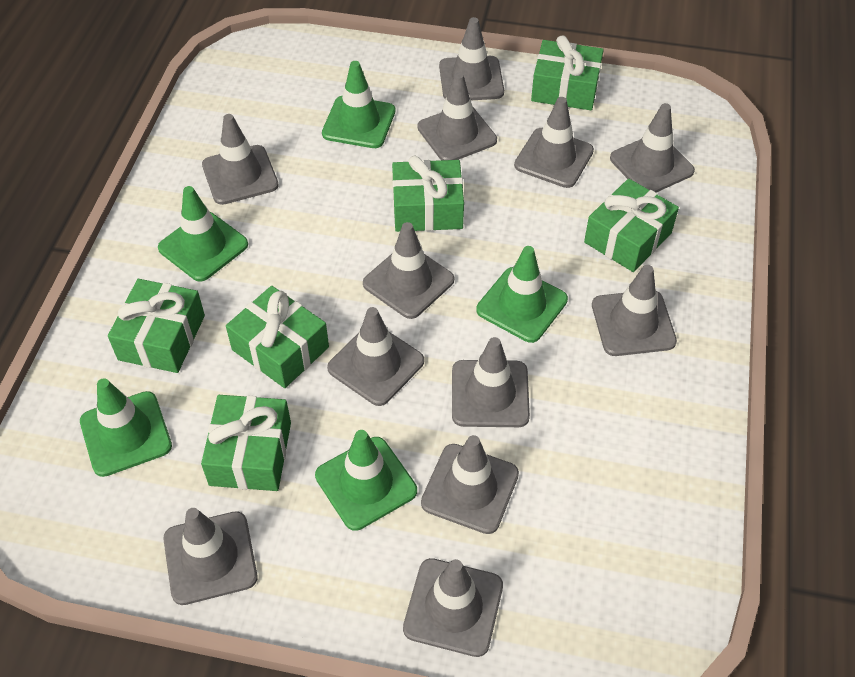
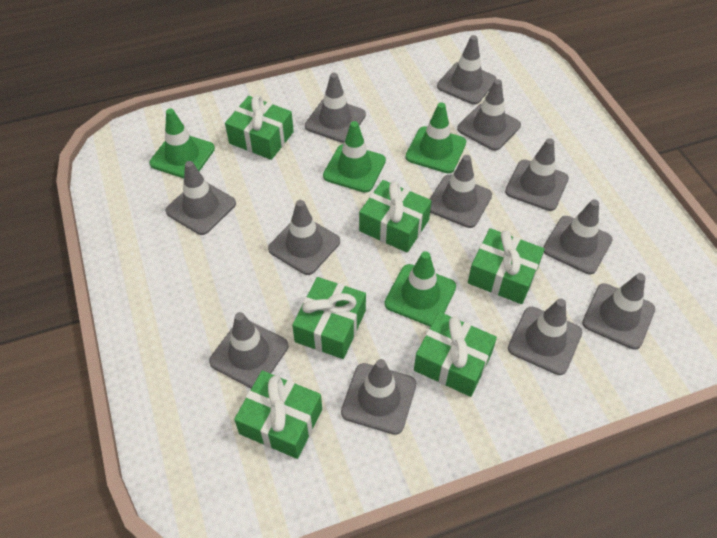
green traffic cone: [80,378,172,477] [158,186,248,282] [315,430,417,531] [322,61,395,148] [476,246,568,343] = 5 -> [149,109,215,178] [323,121,386,193] [385,251,456,327] [406,102,466,173] = 4

